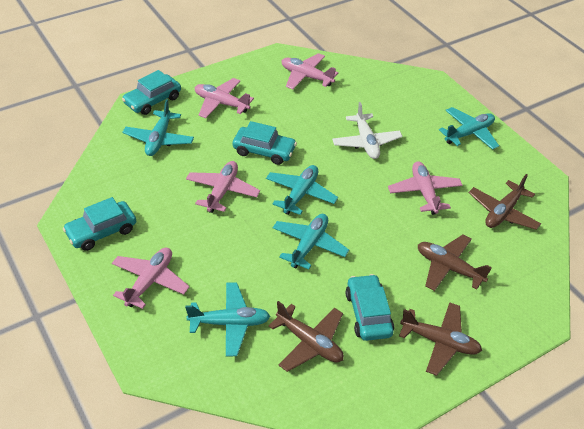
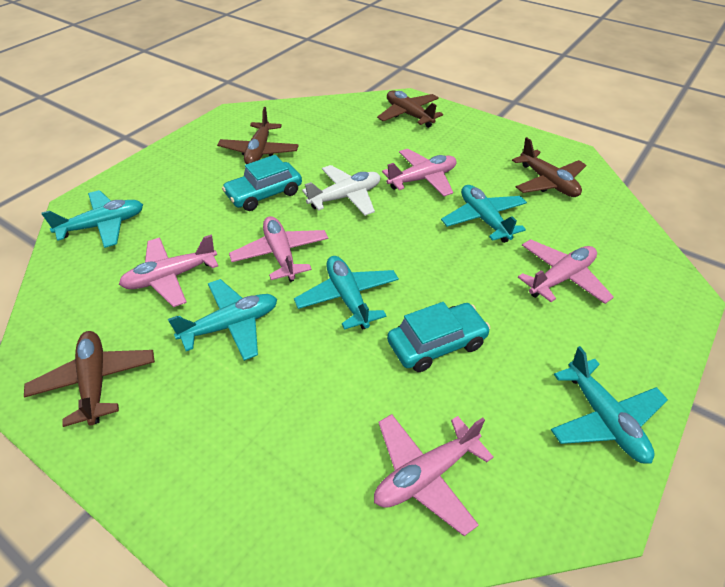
turquoise car: [63,197,136,251] [122,70,181,115] [233,121,297,165] [345,274,394,341] = 4 -> [222,155,302,211] [387,302,490,372] = 2

